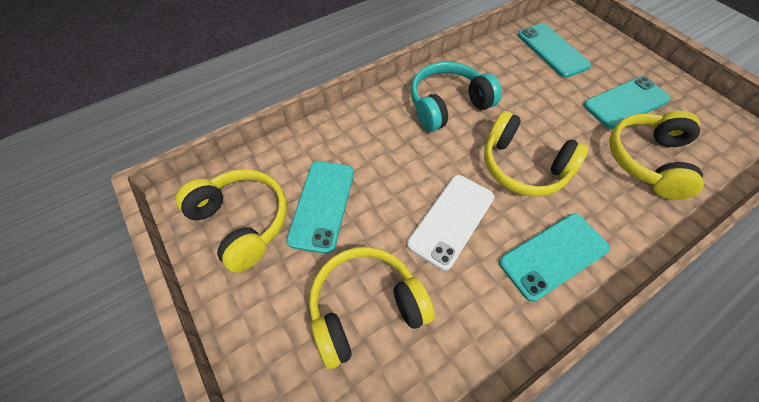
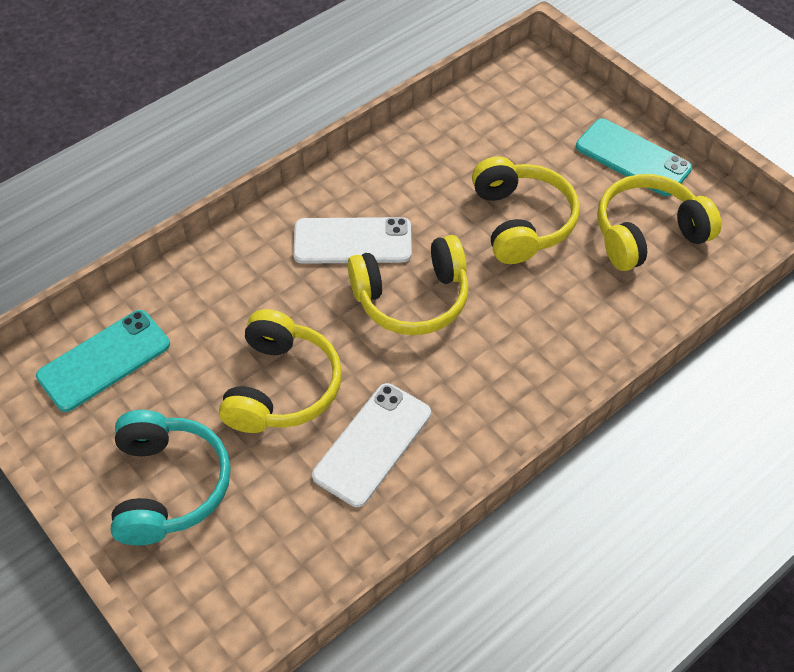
turquoise phone: [286,161,354,254] [499,213,610,302] [518,23,591,78] [584,76,671,129] = 4 -> [36,310,170,412] [576,119,692,196] = 2
white phone: [407,175,494,271] = 1 -> [293,217,412,264] [312,383,431,507] = 2

